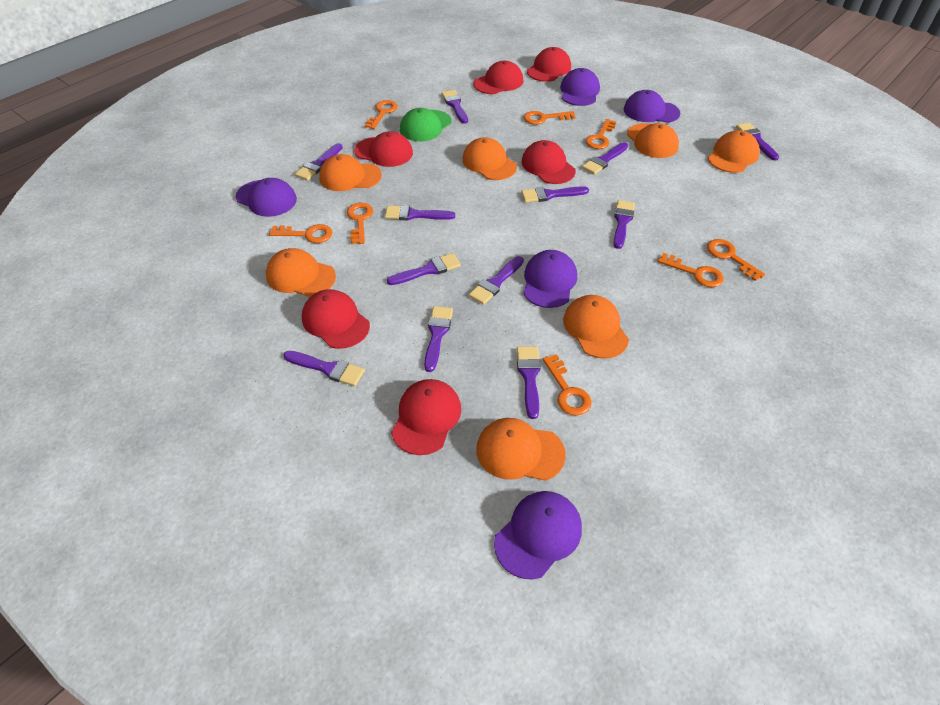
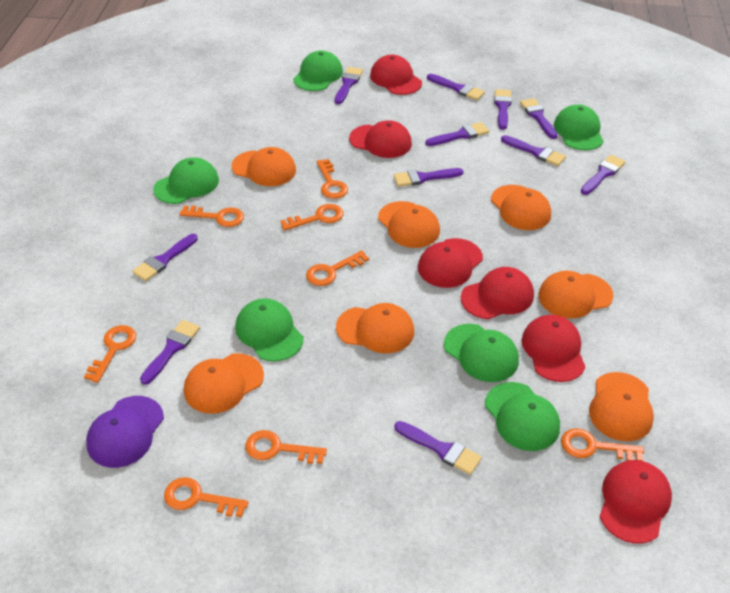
green cap: [400,108,452,141] = 1 -> [153,157,219,204] [235,298,304,361] [293,50,343,91] [444,324,519,382] [485,382,560,451] [554,105,604,150] = 6
purple brush: [283,351,365,386] [295,143,343,181] [385,205,455,220] [387,253,461,285] [424,306,453,372] [441,90,468,124] [469,256,524,305] [517,346,541,419] [521,186,589,203] [582,142,628,175] [613,200,635,249] [736,123,779,161] = 12 -> [132,234,198,281] [140,320,200,385] [334,67,363,104] [393,168,464,187] [394,421,482,475] [425,122,489,146] [427,74,485,100] [494,89,512,130] [501,135,566,166] [520,98,558,139] [581,155,626,195] = 11
purple cap: [236,178,297,217] [494,491,582,580] [523,250,577,308] [560,68,600,106] [624,90,681,123] = 5 -> [86,396,164,468] = 1

